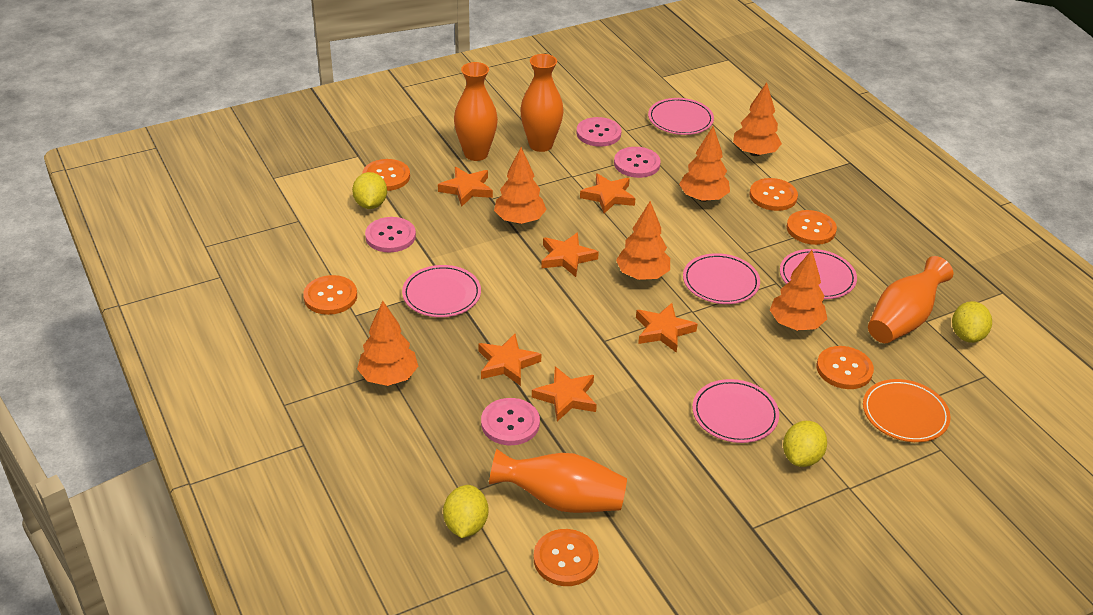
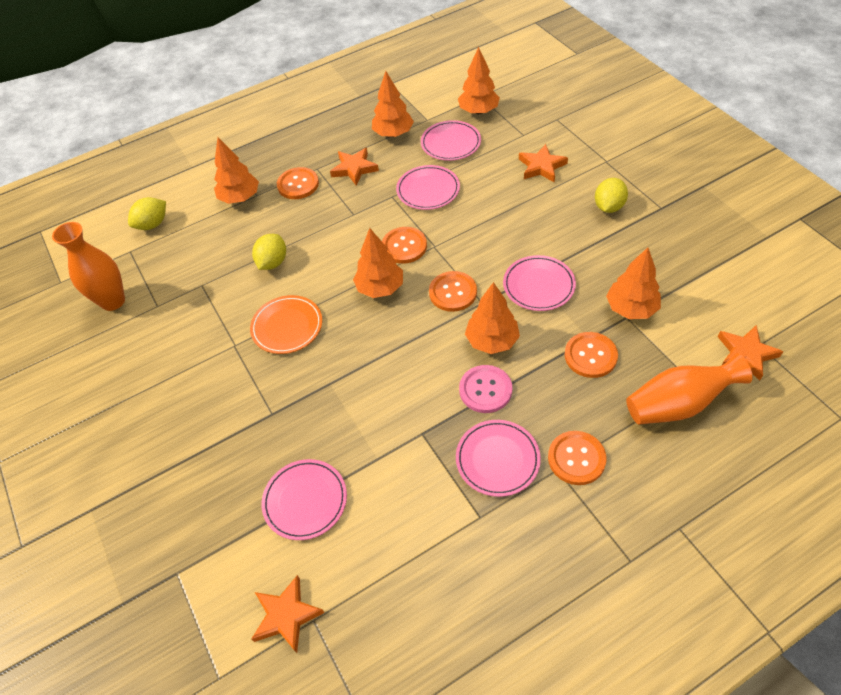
orange button: [303,275,357,315] [362,159,410,191] [534,529,599,586] [749,178,798,211] [786,210,837,245] [817,346,874,389] = 6 -> [277,167,319,199] [382,227,427,264] [429,271,477,312] [548,431,607,485] [564,332,618,378] = 5
orange star: [438,167,493,207] [478,334,541,386] [532,367,597,421] [541,233,599,277] [580,173,636,214] [636,303,697,353] = 6 -> [252,575,325,653] [330,148,379,186] [519,144,568,183] [718,325,784,381] = 4
orange vase: [454,62,498,161] [489,449,627,513] [520,54,564,152] [868,256,953,343] = 4 -> [52,222,125,311] [626,353,753,425] = 2
pink button: [365,217,416,252] [481,398,540,445] [577,117,621,147] [614,147,661,178] = 4 -> [459,365,513,413] = 1
yellow lemon: [352,172,387,209] [443,485,488,538] [783,421,827,467] [952,301,992,343] = 4 -> [128,197,166,230] [252,234,286,270] [595,178,628,213] = 3

